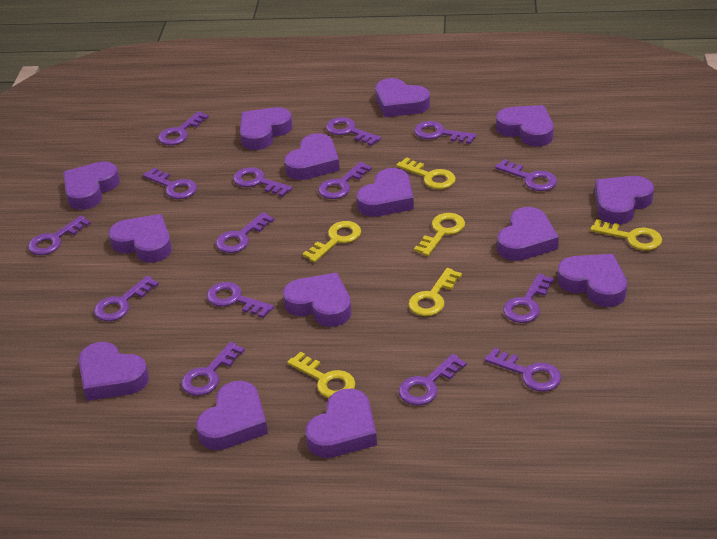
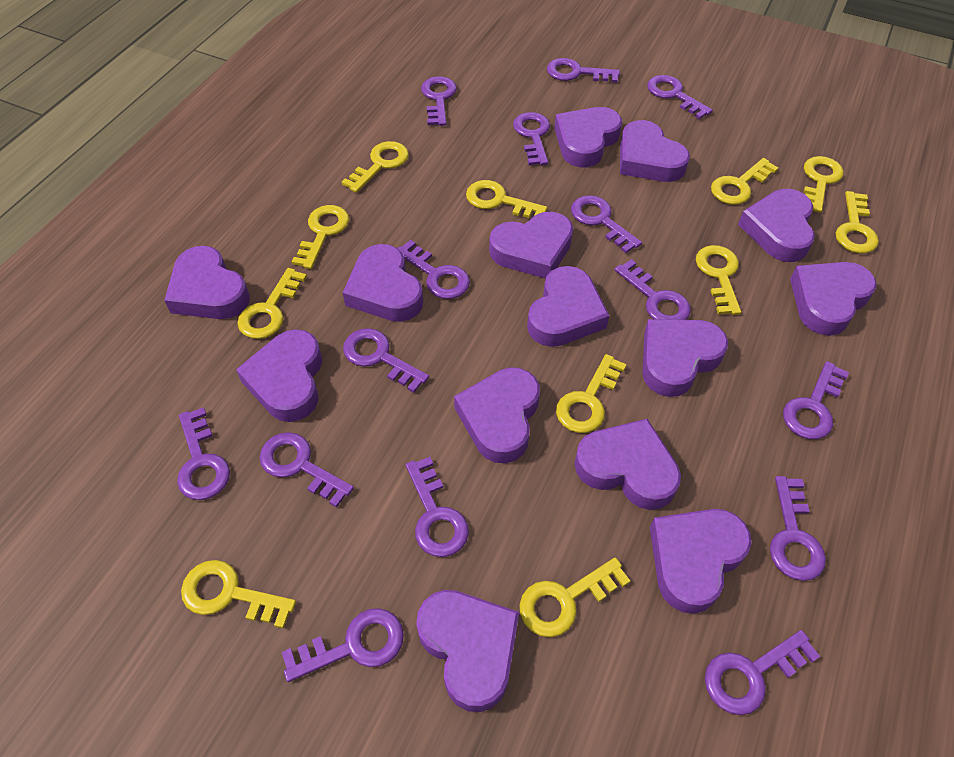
yellow key: [287,351,355,398] [302,221,361,263] [396,157,456,189] [408,268,462,316] [414,213,465,256] [590,219,662,251] = 6 -> [181,560,296,629] [237,268,307,339] [291,205,349,269] [342,141,409,193] [466,180,547,218] [520,557,630,637] [556,354,627,433] [696,245,741,315] [711,158,778,205] [804,156,844,213] [836,191,879,253] = 11

